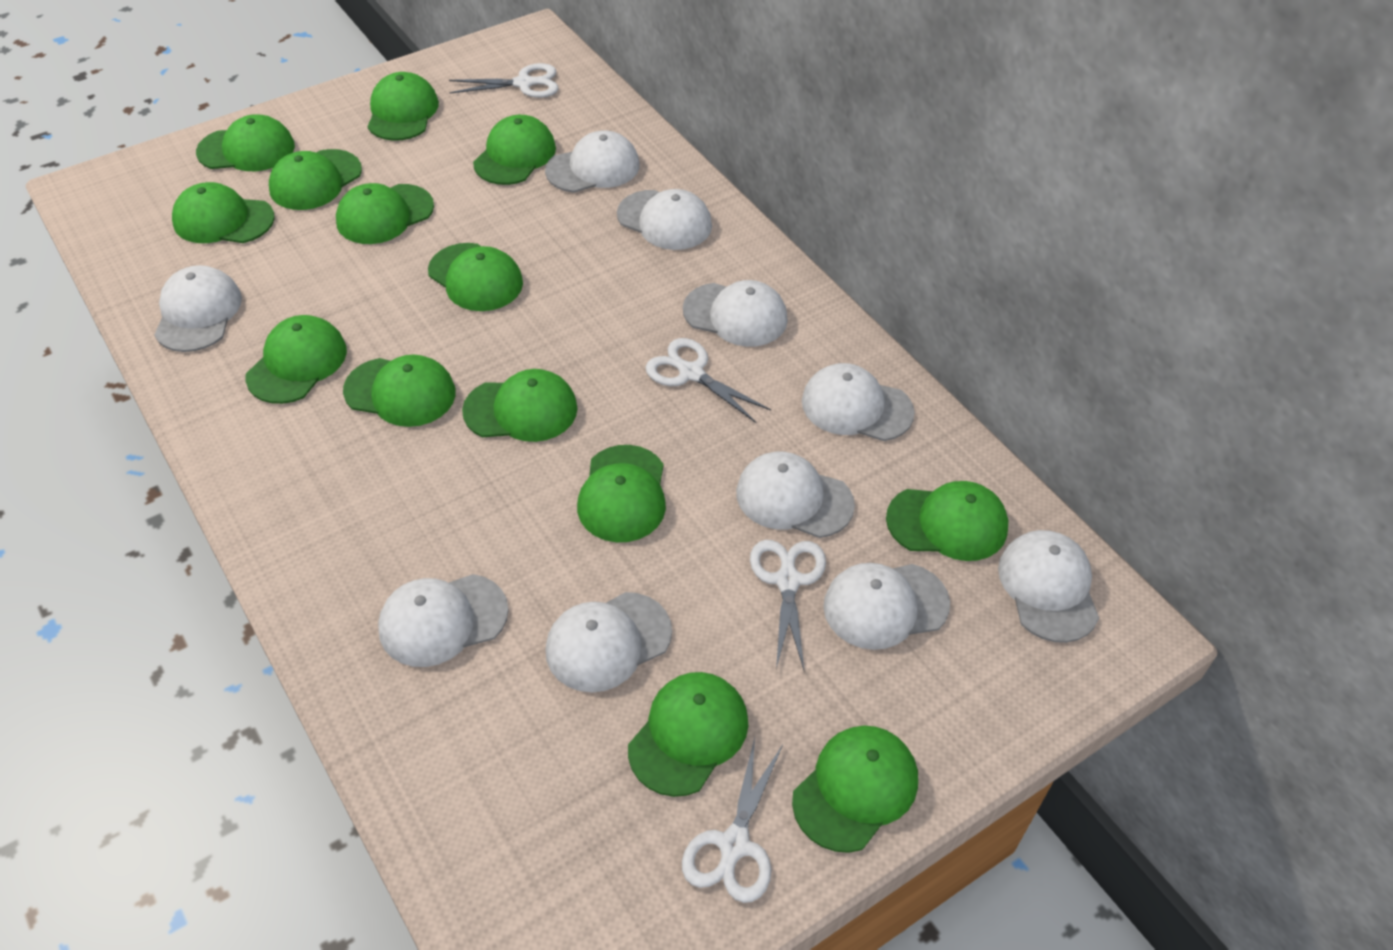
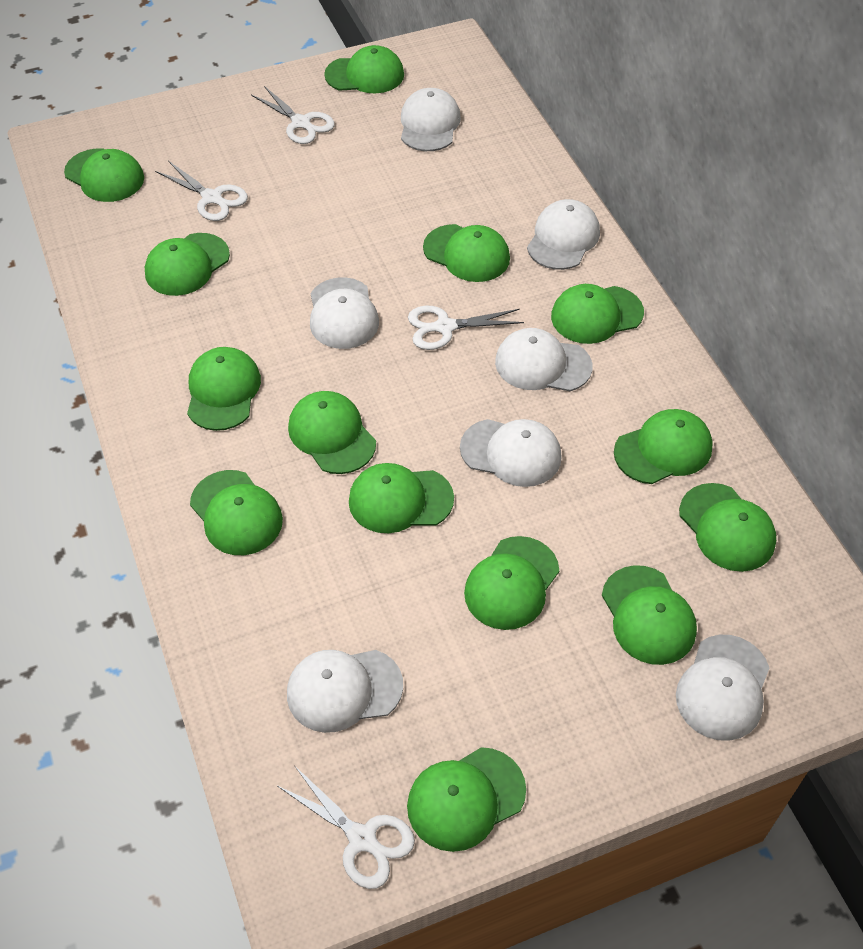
white cap: [154,265,242,352] [378,574,509,667] [545,131,639,193] [545,592,672,692] [617,189,712,250] [683,280,788,347] [736,452,855,538] [802,363,914,441] [823,563,950,650] [998,530,1099,643] = 10 -> [287,650,403,733] [310,277,379,349] [401,88,461,151] [460,419,562,487] [495,328,592,391] [527,199,600,270] [676,635,769,741] = 7

